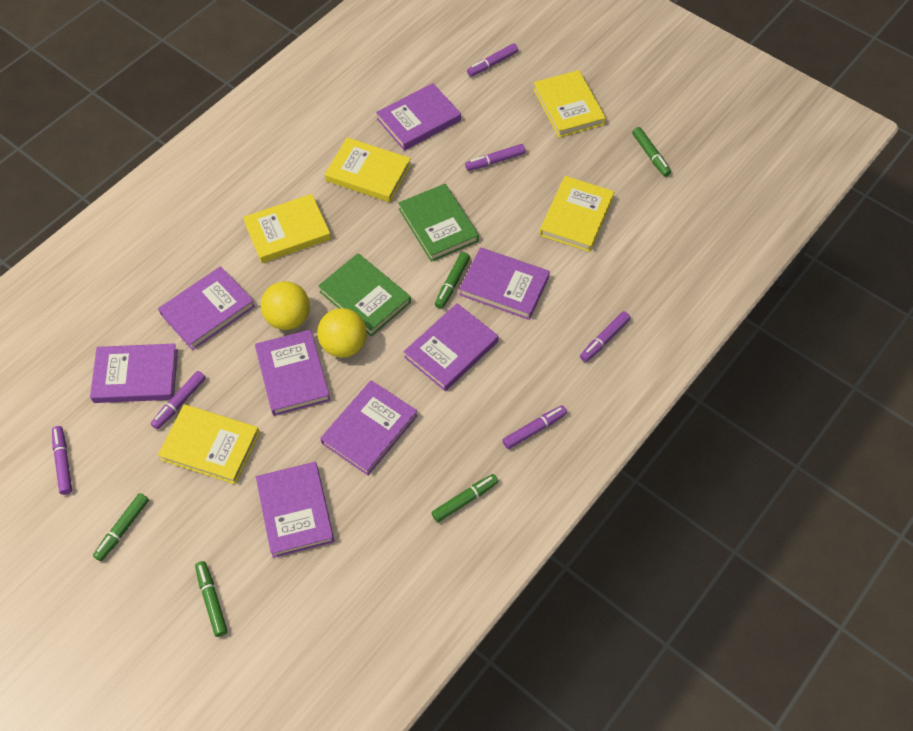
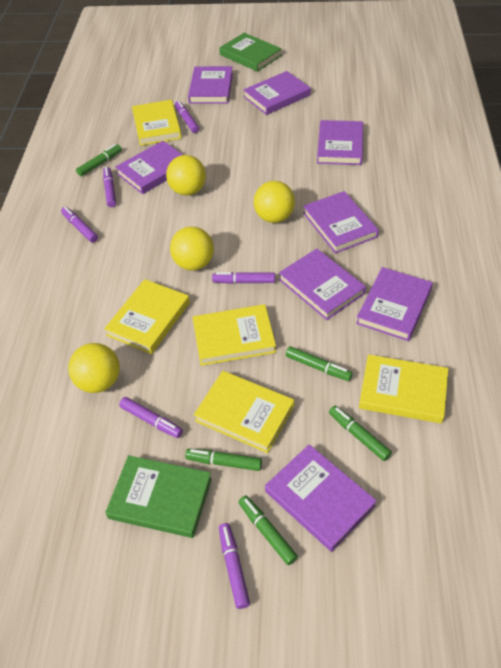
yellow ball: [261,281,310,330] [317,308,367,358] = 2 -> [68,343,120,393] [166,155,206,195] [170,227,214,270] [254,181,295,223] = 4

